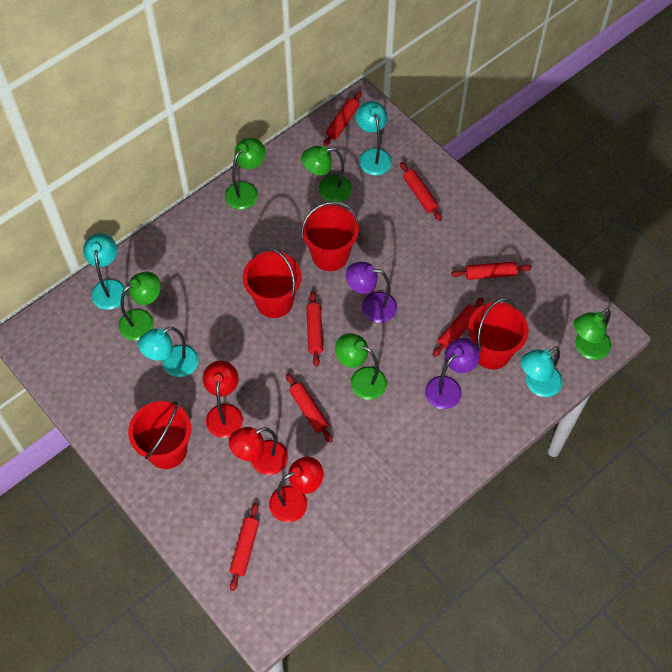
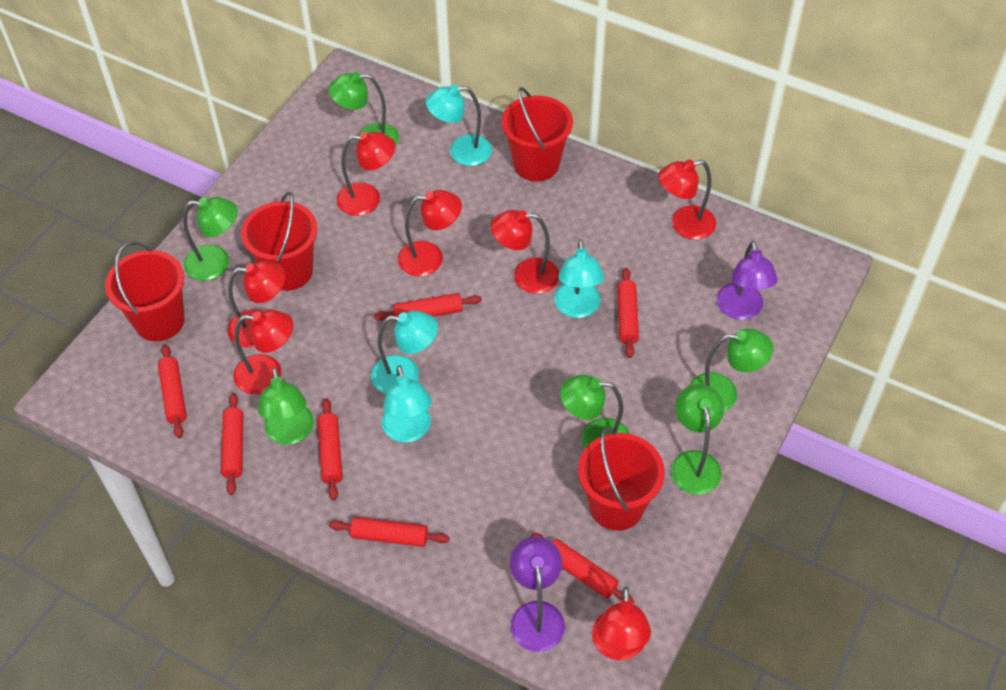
green lamp: [118,271,161,341] [225,138,265,210] [301,146,352,202] [335,333,387,400] [573,309,611,360] = 5 -> [183,197,238,281] [258,367,314,445] [328,72,399,145] [560,375,630,449] [671,384,724,494] [689,329,773,411] = 6
red lamp: [203,361,243,438] [229,427,288,475] [269,457,324,522] = 3 -> [227,261,286,348] [233,310,293,394] [336,132,396,216] [398,190,462,276] [491,210,559,294] [592,586,651,660] [658,159,716,240] = 7

